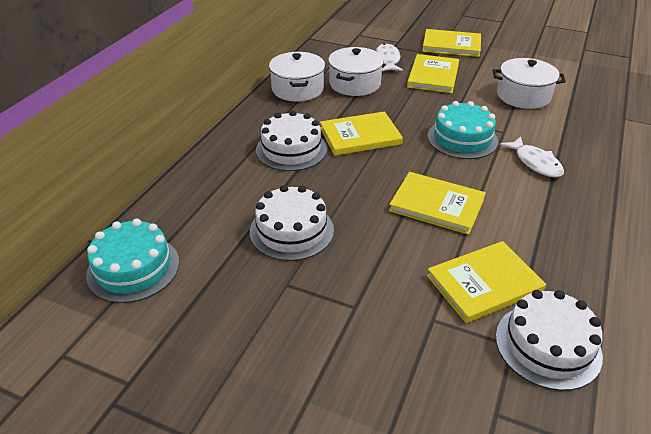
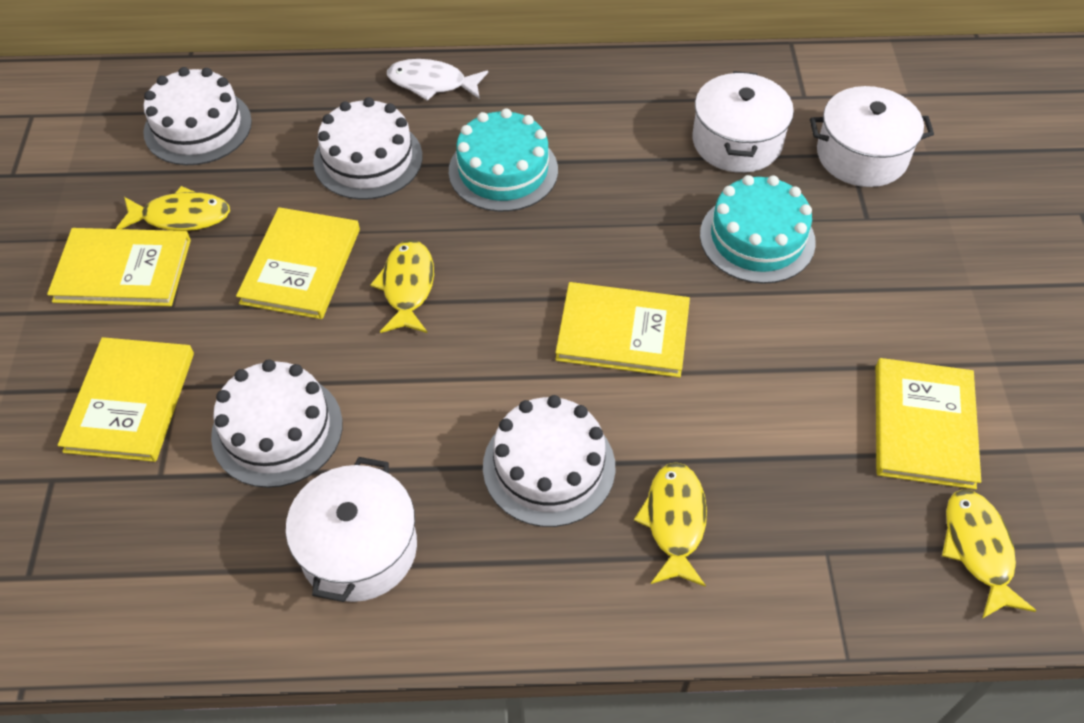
white cake: [250,185,334,261] [256,110,327,171] [496,290,603,391] = 3 -> [143,67,252,165] [211,359,343,488] [313,97,423,200] [483,395,616,527] = 4
white fish: [376,44,403,71] [500,136,564,178] = 2 -> [387,59,488,101] = 1
yellow fish: none = 0 -> [116,186,230,231] [370,240,434,333] [634,462,707,587] [942,489,1036,619] = 4

